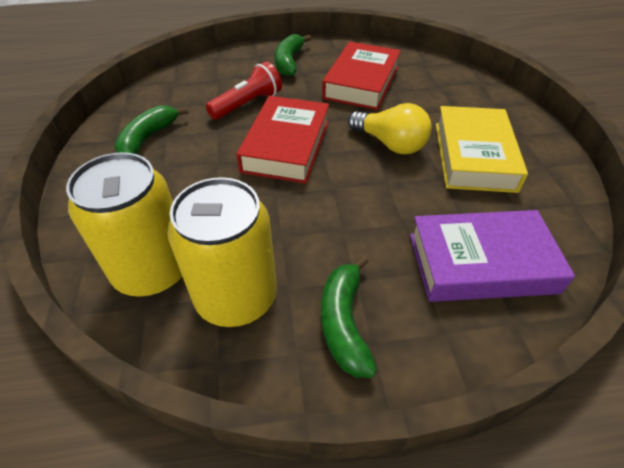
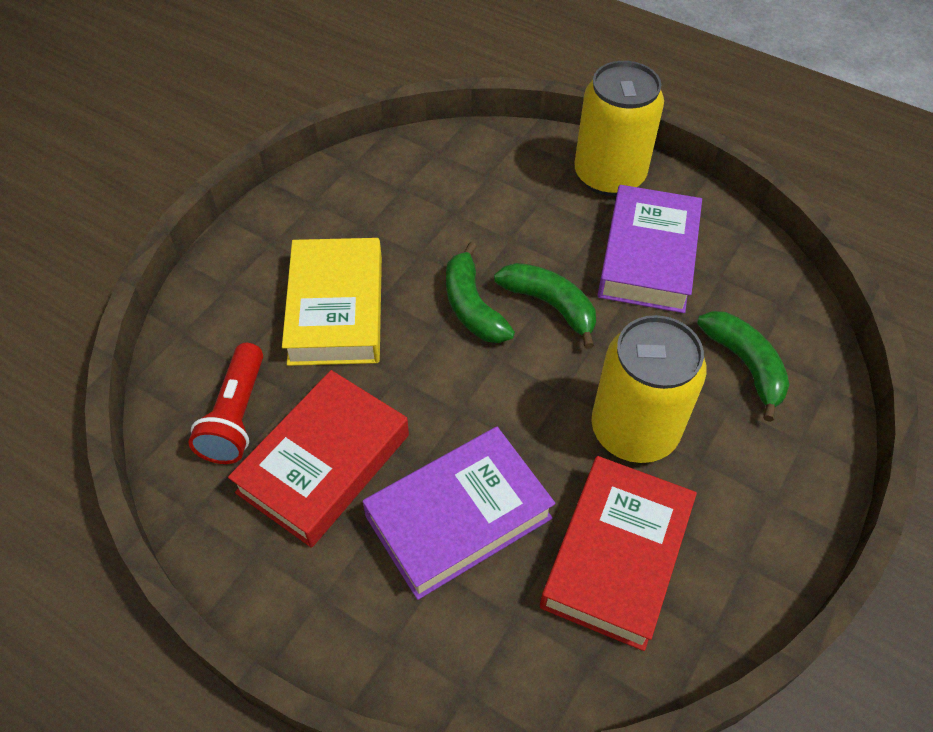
purple book: [410,210,575,302] = 1 -> [363,427,556,600] [598,185,702,313] = 2
yellow light bulb: [348,103,432,154] = 1 -> none = 0

